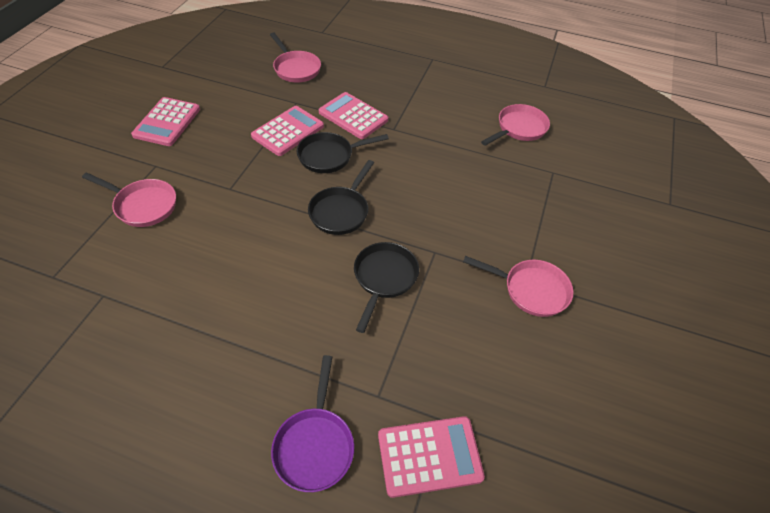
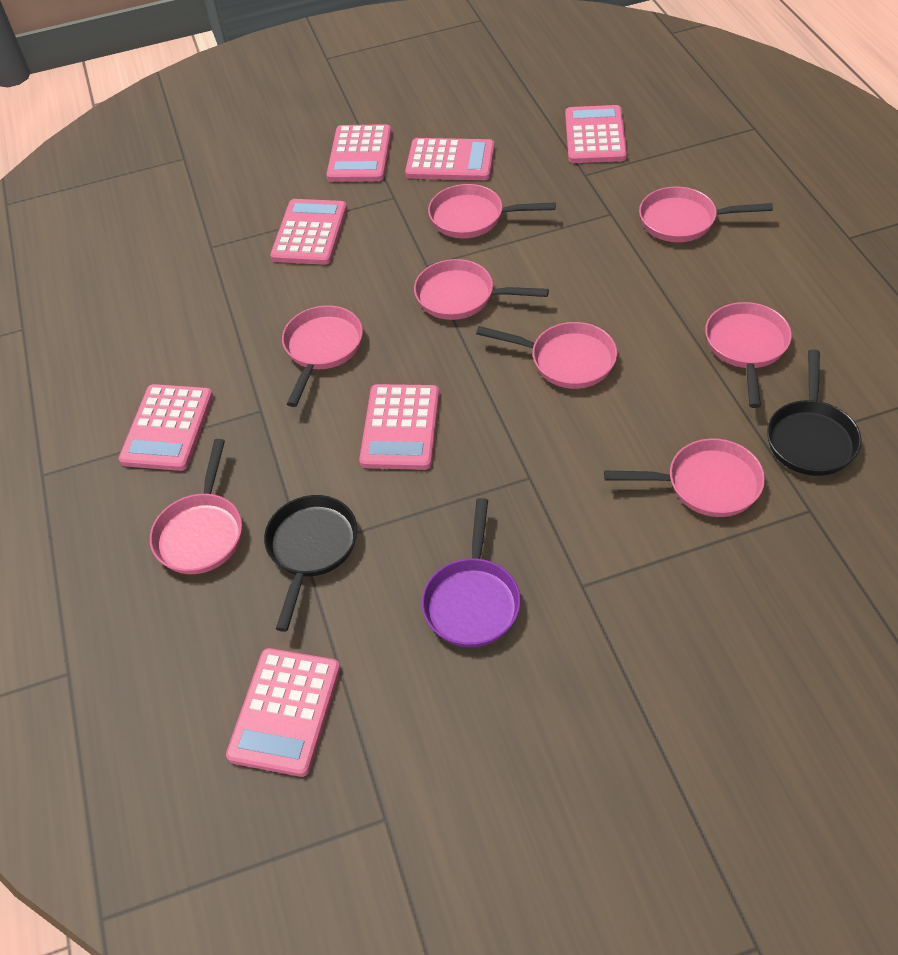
black pan: [297,132,389,173] [308,160,374,235] [354,242,419,333] = 3 -> [264,495,358,632] [767,349,862,476] = 2
pink calculator: [131,97,200,146] [251,106,324,156] [319,92,388,139] [378,416,485,498] = 4 -> [119,384,213,471] [226,648,340,777] [270,199,347,265] [326,124,392,182] [359,384,439,470] [405,138,495,180] [565,105,627,163] = 7
pink pan: [82,172,176,227] [270,33,321,83] [463,256,573,317] [481,104,550,146] = 4 -> [150,439,242,574] [282,305,363,407] [414,259,549,320] [428,184,555,238] [476,322,617,389] [604,438,765,517] [639,187,773,242] [705,302,792,408] = 8

